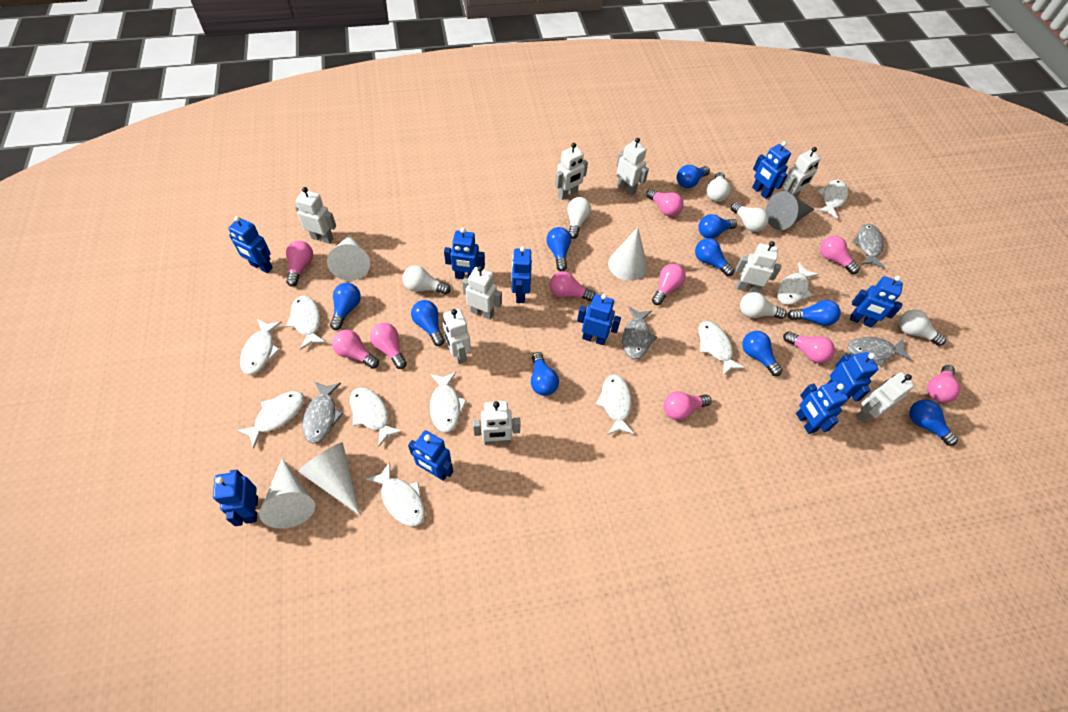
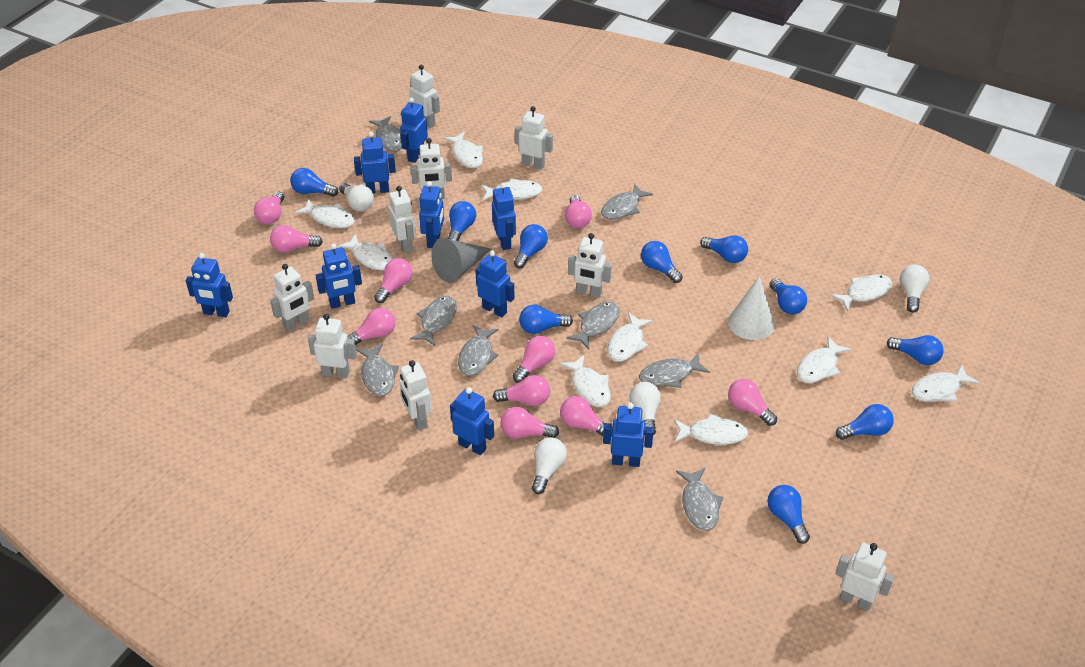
blue robot: [213,469,258,526] [228,216,273,273] [408,430,453,481] [444,228,485,279] [511,246,532,303] [577,294,621,345] [752,141,791,199] [796,381,848,434] [827,352,878,402] [850,276,903,327] = 10 -> [186,253,233,317] [316,243,362,309] [354,132,396,194] [400,98,428,163] [419,181,444,248] [450,387,494,455] [475,250,515,318] [492,183,516,250] [603,402,654,467] = 9
grey fish: [302,381,343,444] [622,306,657,359] [847,337,912,367] [853,224,885,268] = 4 -> [356,343,399,396] [369,116,402,152] [410,296,457,346] [458,325,499,376] [566,301,620,349] [601,184,653,220] [639,353,710,388] [676,468,723,531] = 8
white cone: [259,459,315,528] [298,442,360,515] [327,235,370,281] [608,227,647,281] = 4 -> [728,276,775,340] = 1
white light bulb: [402,265,451,295] [567,197,591,239] [707,172,731,202] [731,202,769,232] [740,292,786,319] [899,309,946,346] = 6 -> [339,183,374,211] [532,437,567,494] [630,382,661,435] [900,264,929,313] = 4

